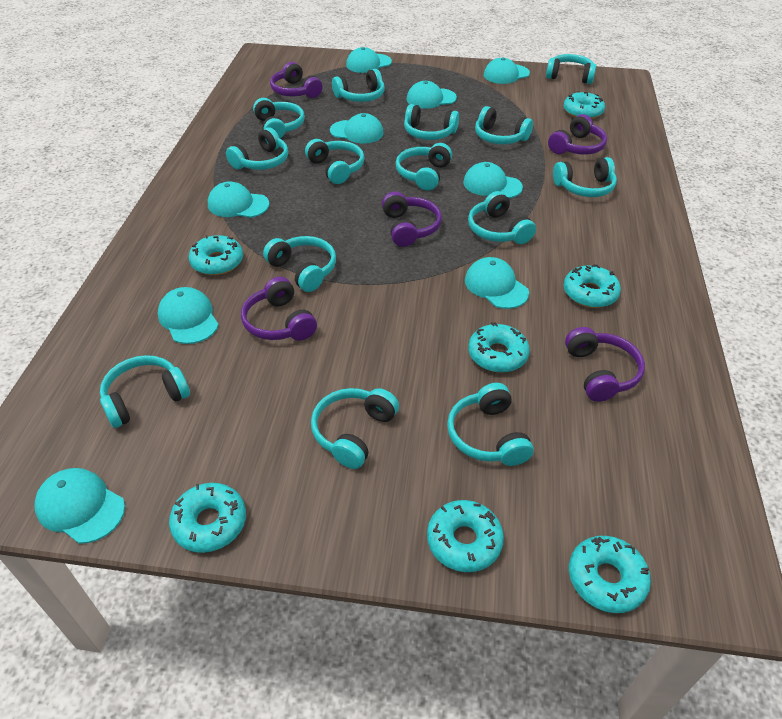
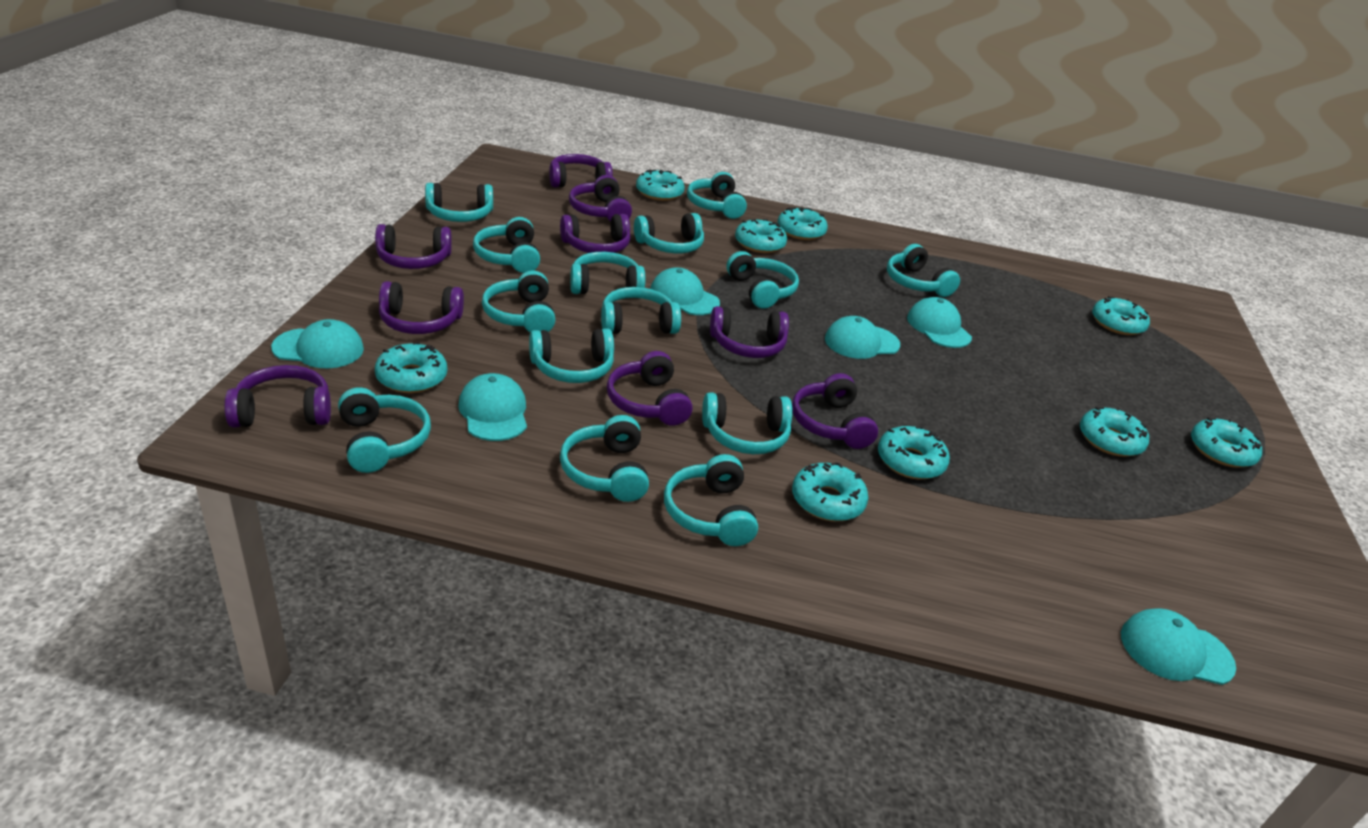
purple headphones: [241,277,317,341] [270,62,322,98] [382,191,442,247] [548,114,607,155] [565,327,645,402] = 5 -> [224,365,331,427] [375,224,452,269] [379,281,464,334] [549,154,613,187] [560,214,630,253] [569,175,632,222] [607,351,692,426] [710,306,789,358] [792,373,878,449] = 9
turquoise cap: [35,468,125,544] [158,287,218,344] [208,181,269,218] [330,113,384,144] [346,47,392,73] [406,81,457,109] [463,162,523,198] [465,257,529,309] [484,58,530,84] = 9 -> [271,319,364,368] [458,373,527,441] [650,267,720,315] [825,316,900,359] [907,297,972,348] [1121,608,1236,685] = 6
turquoise donut: [169,483,246,553] [189,235,243,275] [427,500,504,572] [468,322,530,373] [564,91,605,119] [564,264,621,308] [569,536,651,613] = 7 -> [375,342,447,393] [636,170,685,201] [735,219,787,253] [777,207,828,240] [792,462,869,521] [878,426,950,479] [1080,407,1149,457] [1092,296,1150,335] [1191,417,1262,468] = 9

